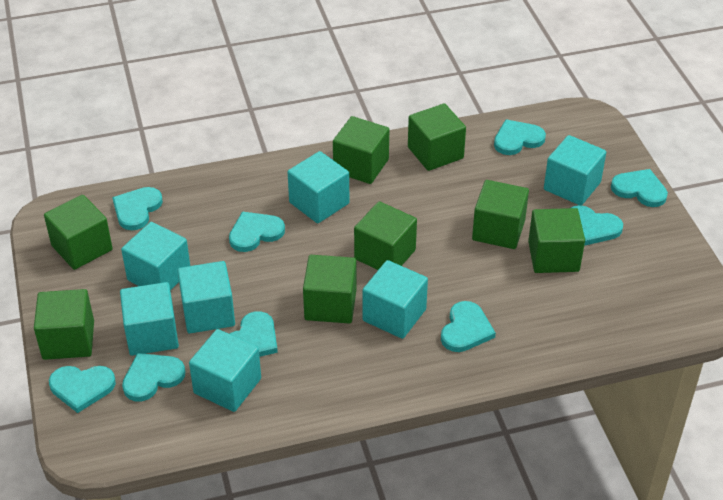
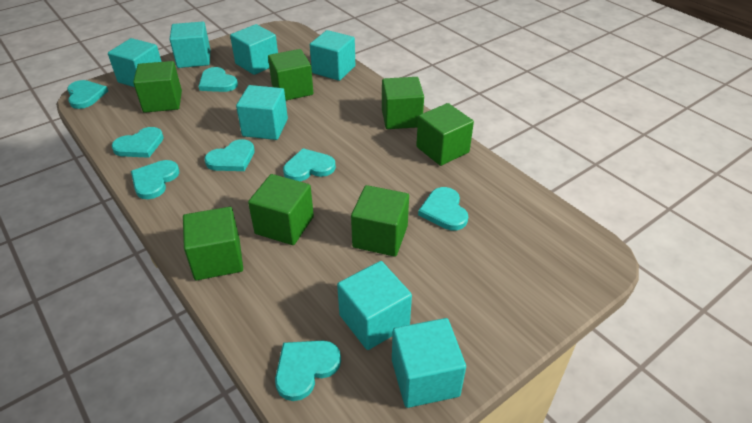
green cube: [34,289,94,360] [44,195,113,270] [303,255,357,324] [333,116,389,184] [354,201,417,270] [408,103,466,171] [472,180,529,249] [528,208,585,273] = 8 -> [133,61,182,113] [183,207,243,280] [248,174,314,245] [268,49,313,101] [351,185,409,257] [382,77,424,129] [416,103,474,166] = 7
turquoise heart: [49,366,116,413] [112,187,163,230] [122,353,185,402] [229,211,285,252] [230,311,278,357] [441,301,496,352] [494,119,546,155] [571,205,623,246] [611,169,668,207] = 9 -> [67,80,108,109] [111,127,164,158] [131,160,180,199] [199,67,238,92] [204,139,255,171] [275,340,341,401] [283,148,336,181] [418,187,468,230] = 8

